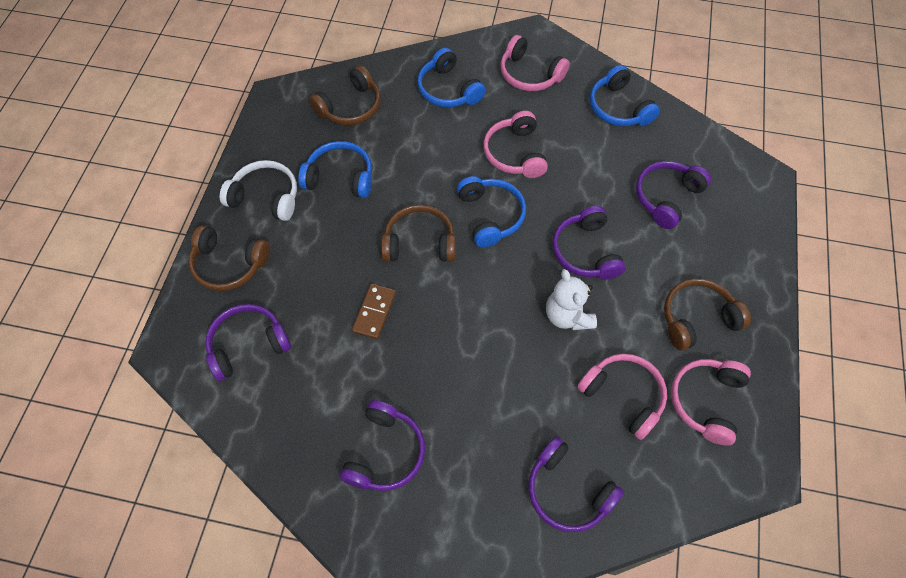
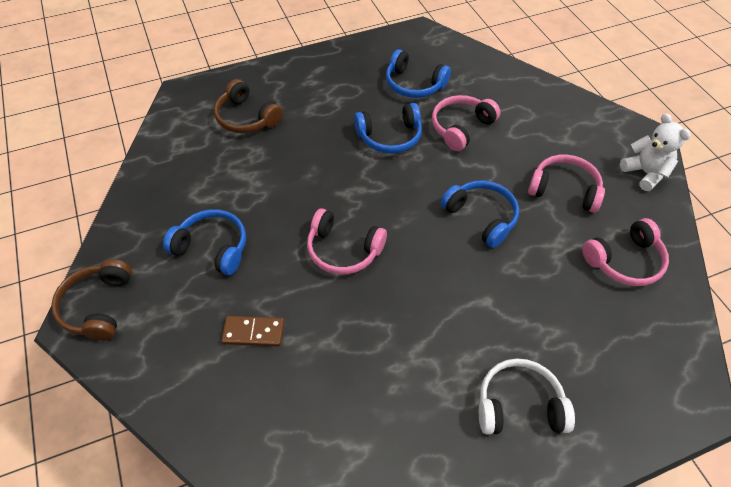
brown headphones: [188,225,270,291] [309,65,381,125] [381,205,456,262] [664,279,751,350] = 4 -> [51,259,132,341] [214,79,283,133] = 2
purple headphones: [205,304,291,381] [339,400,425,491] [529,437,624,532] [552,206,626,280] [636,161,711,229] = 5 -> none = 0

